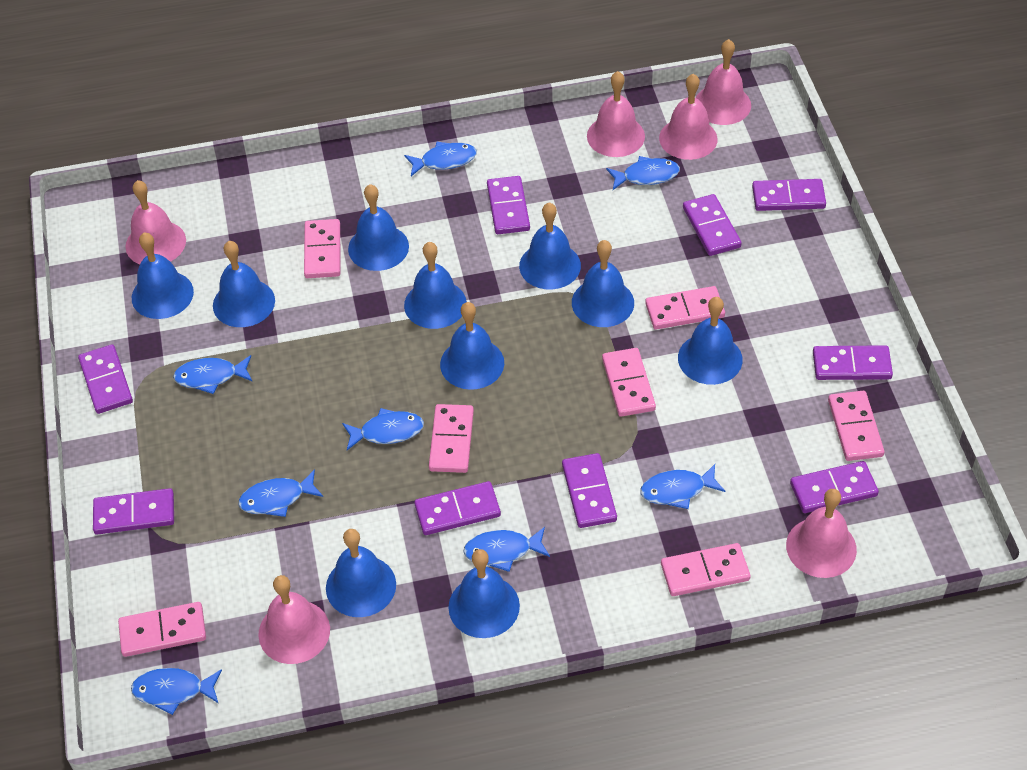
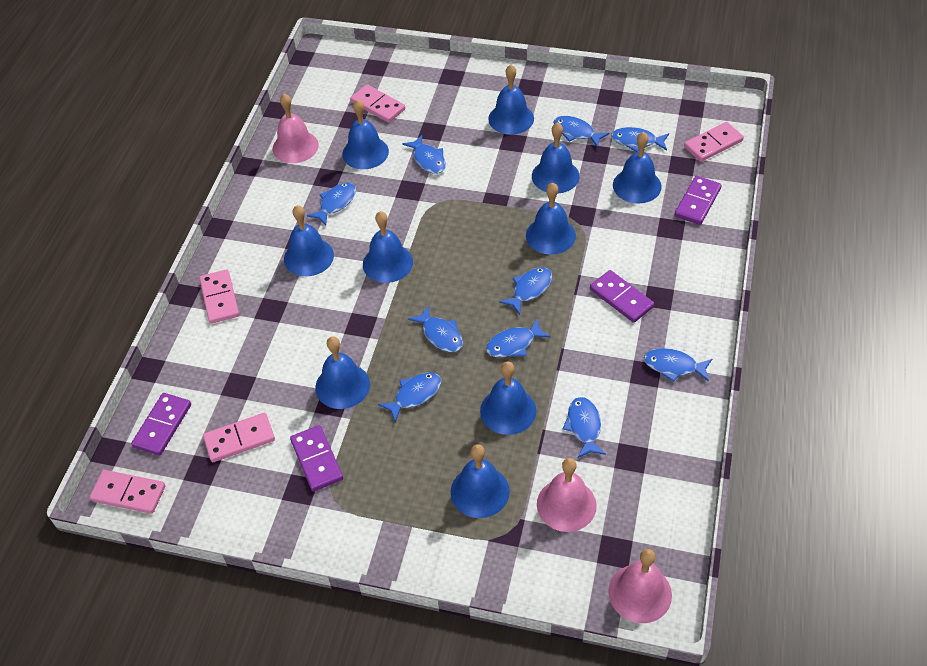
blue fish: [131,668,222,715] [173,355,253,394] [238,469,323,517] [342,408,424,450] [404,142,477,176] [463,527,550,572] [606,156,680,190] [640,464,725,509] = 8 -> [307,182,356,226] [378,372,441,422] [402,135,446,174] [408,305,463,352] [486,318,551,357] [499,267,552,315] [553,116,609,148] [563,397,606,458] [611,127,669,152] [644,348,712,382] = 10
pink bell: [125,180,186,264] [258,575,330,664] [587,71,645,157] [659,74,717,160] [695,39,751,125] [786,489,857,578] = 6 -> [273,94,319,163] [537,458,597,532] [608,549,672,623] = 3
pink domino: [118,602,206,657] [304,219,340,278] [429,404,474,473] [602,348,656,417] [645,286,725,330] [661,543,751,596] [828,391,885,461] = 7 -> [90,470,165,514] [199,269,239,324] [203,413,275,462] [350,84,405,123] [684,122,744,162] = 5
purple domino: [78,344,133,414] [93,488,174,535] [414,481,501,535] [487,176,530,234] [562,453,617,528] [683,194,742,256] [752,179,826,211] [790,461,879,513] [813,345,893,380] = 9 -> [131,393,191,456] [290,425,343,491] [590,270,654,323] [675,176,722,225] = 4

